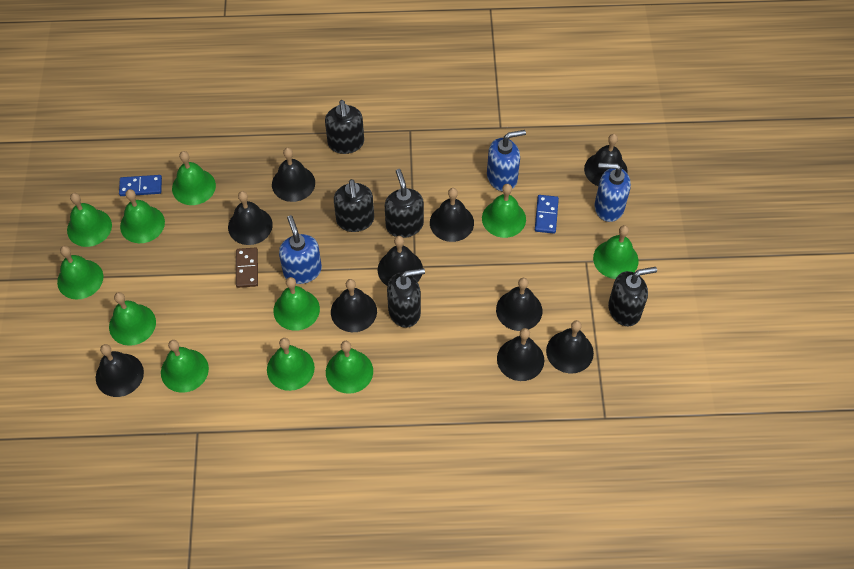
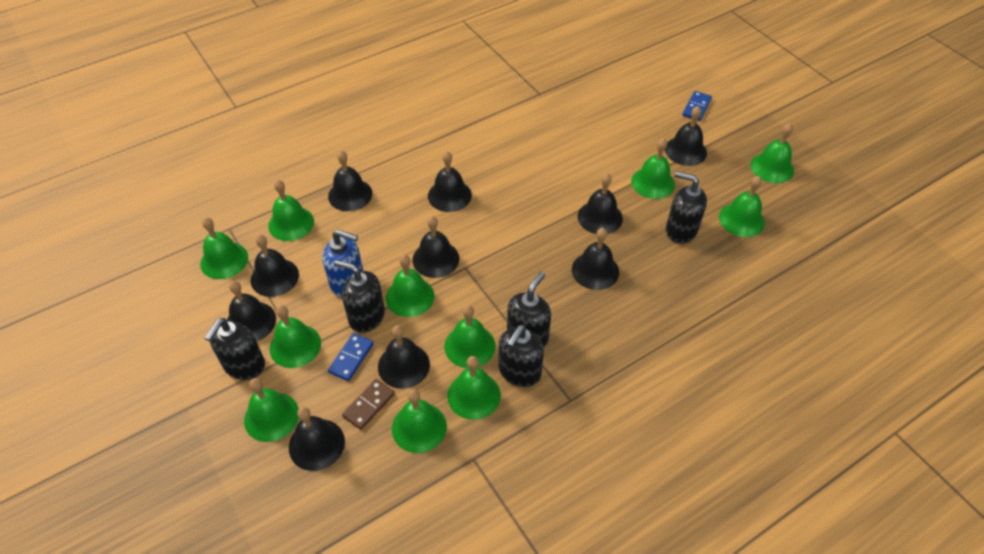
blue soap dispenser: [279,215,322,284] [487,130,526,191] [595,163,631,222] = 3 -> [322,230,363,297] = 1

